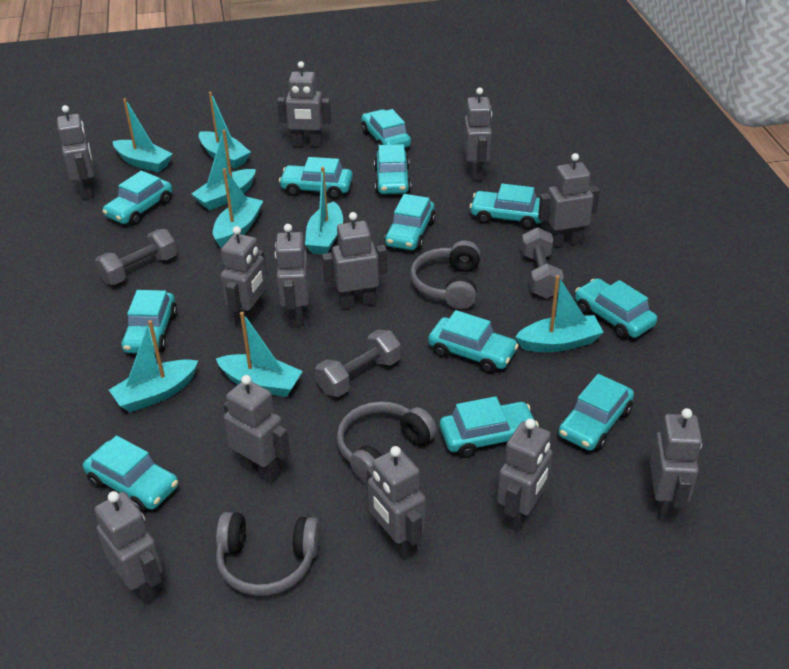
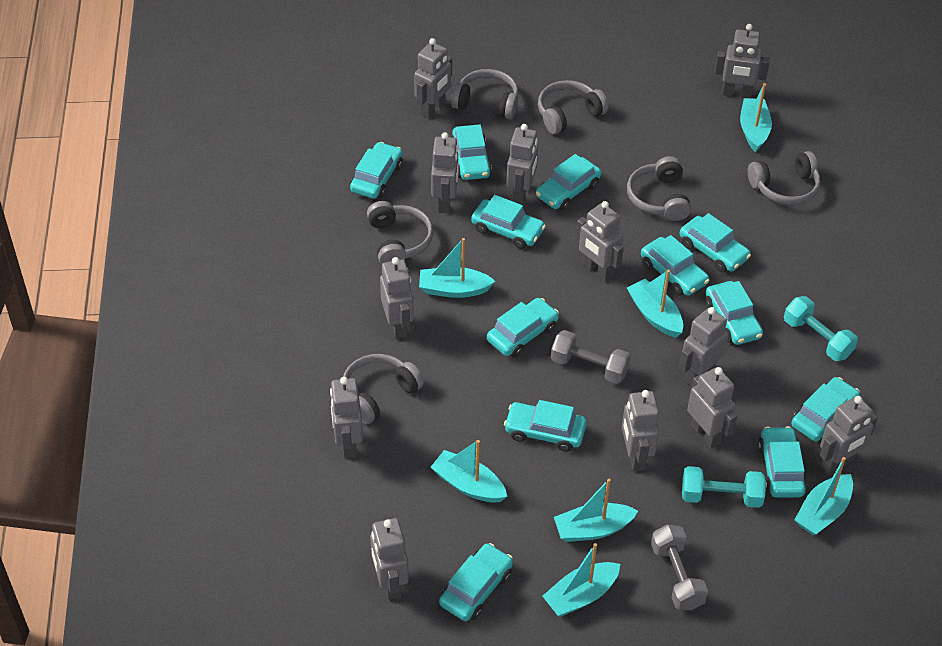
grey dumbbell: [95,229,177,285] [315,330,401,397] [521,227,564,298] = 3 -> [551,330,631,384] [651,525,708,610] = 2
grey headphones: [216,512,321,596] [337,401,437,484] [410,240,480,309] = 3 -> [343,354,424,425] [367,201,434,264] [451,69,519,119] [538,80,609,134] [627,156,691,221] [748,151,820,205] = 6
turquoise boat: [109,320,198,412] [113,98,172,172] [191,130,256,210] [199,92,251,168] [213,168,263,248] [216,312,303,397] [305,167,343,254] [515,275,604,352] = 8 -> [419,238,495,298] [431,440,508,503] [542,543,620,617] [554,479,638,542] [627,270,683,338] [740,83,772,152] [795,457,853,536] = 7
turquoise dumbbell: none = 0 -> [682,466,766,508] [784,296,858,361] = 2

